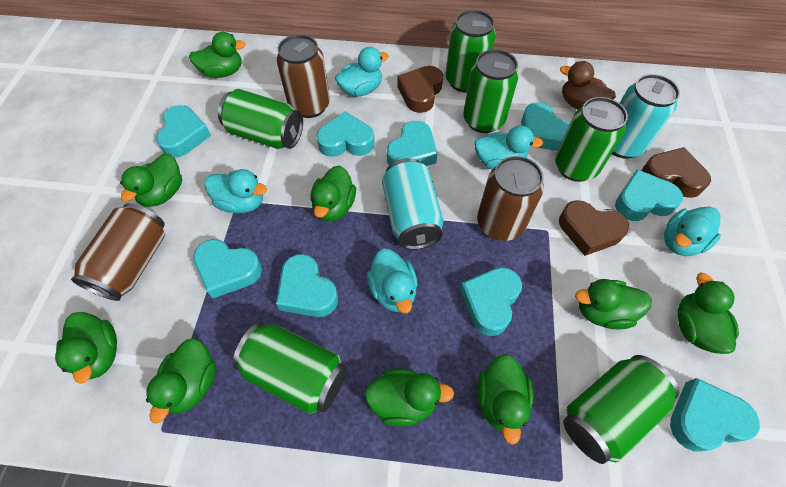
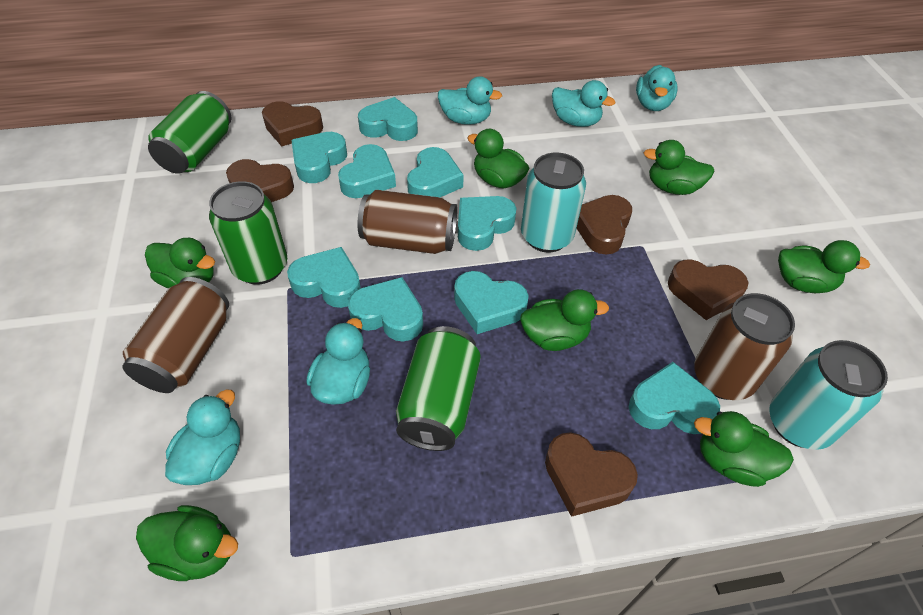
brown duck: [560,61,616,110] = 1 -> none = 0
brown heart: [397,66,443,113] [559,200,629,256] [641,147,711,198] = 3 -> [226,159,294,202] [262,101,323,146] [545,432,638,517] [577,195,632,255] [668,260,749,320] = 5
green can: [218,89,303,149] [233,322,347,414] [446,10,496,93] [463,49,519,133] [555,97,628,182] [563,355,679,464] = 6 -> [148,91,232,174] [209,181,287,285] [396,326,481,451] = 3
green duck: [55,312,117,384] [120,153,182,207] [146,338,216,424] [189,32,246,78] [310,165,356,221] [364,368,454,427] [477,354,533,445] [575,279,652,330] [678,273,739,354] = 9 -> [136,505,238,581] [145,238,215,288] [467,129,530,189] [520,289,609,351] [644,140,714,195] [694,411,794,487] [778,240,870,293] = 7

